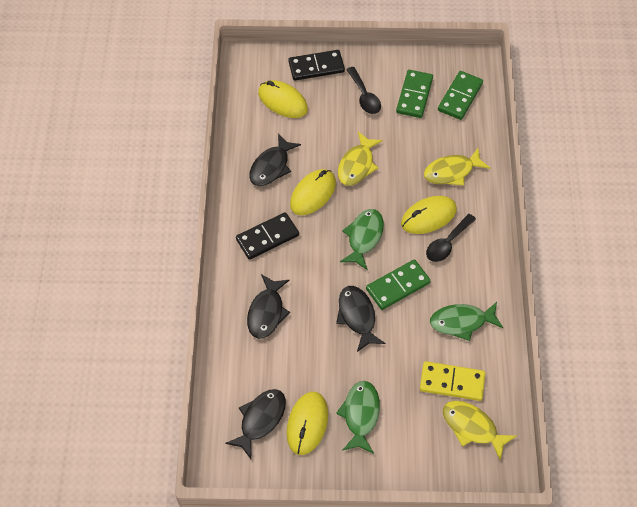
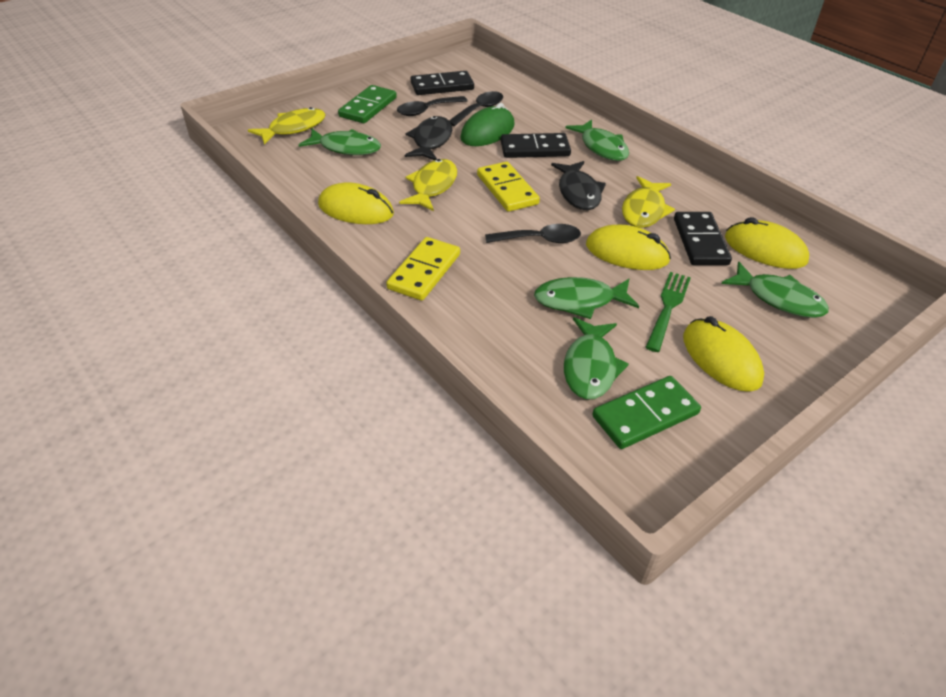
black domino: [236,212,299,260] [288,50,345,81] = 2 -> [411,71,474,95] [501,133,571,158] [674,212,732,265] = 3
black fish: [225,389,286,459] [247,274,290,339] [249,133,301,186] [336,286,385,352] = 4 -> [405,116,452,160] [551,161,606,210] = 2
black spoon: [346,67,381,114] [426,214,476,262] = 2 -> [397,96,467,116] [449,91,503,126] [485,224,581,243] = 3
green domino: [366,259,431,310] [396,70,433,118] [438,71,483,120] = 3 -> [338,85,397,123] [592,376,701,449] = 2
green fish: [336,381,380,454] [340,209,384,270] [430,302,504,341] = 3 -> [299,129,381,155] [534,277,639,319] [564,317,629,400] [566,120,629,161] [722,262,829,318] = 5
green fork: none = 0 -> [645,272,691,352] = 1
green mouse: none = 0 -> [460,103,514,146] = 1
yellow domino: [420,361,485,401] = 1 -> [386,237,460,300] [477,162,540,212] = 2

